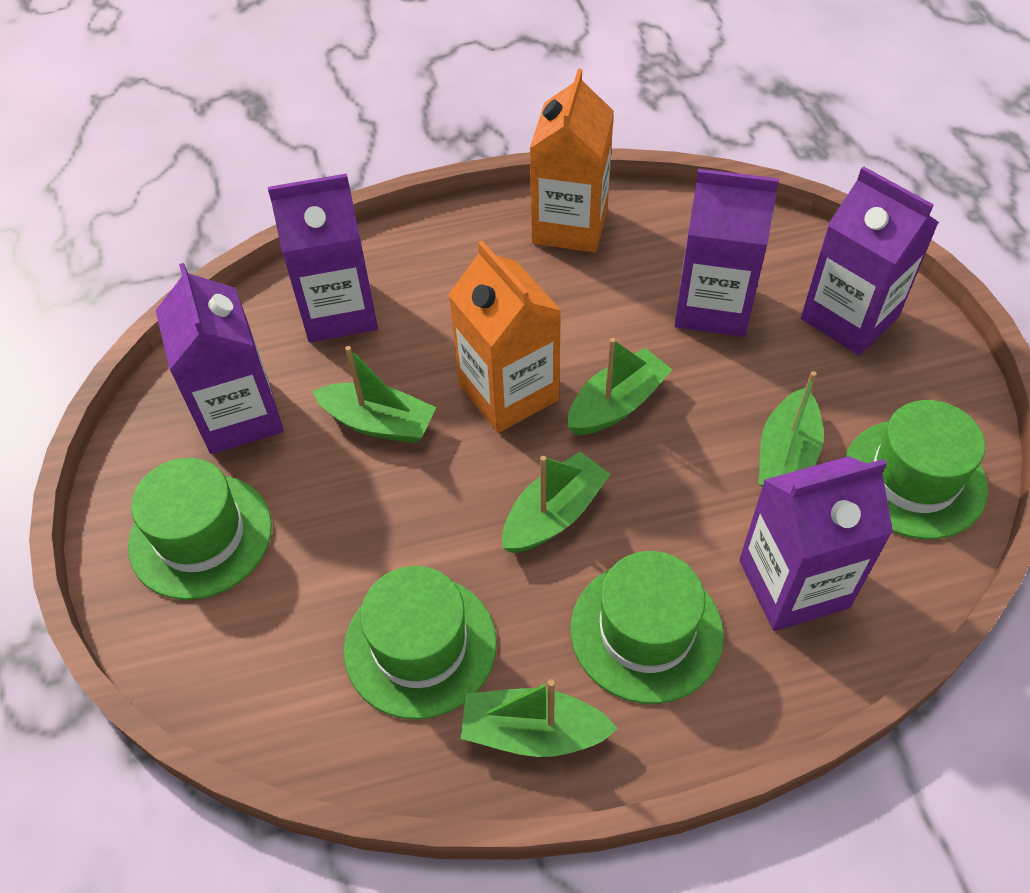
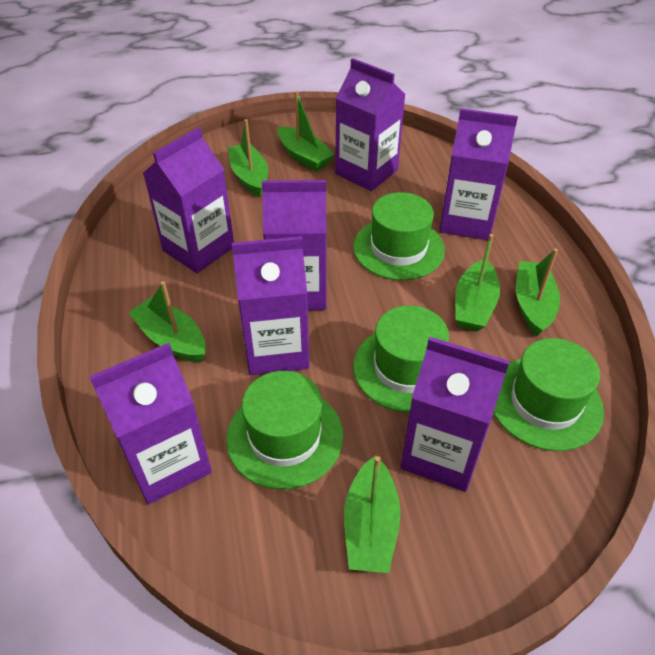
green boat: [312,346,436,443] [460,679,618,757] [502,451,611,553] [568,338,673,435] [758,371,824,487] = 5 -> [128,281,206,362] [228,119,268,197] [277,91,335,171] [344,455,401,573] [455,234,500,331] [516,248,560,336] = 6
orange carton: [448,241,561,433] [530,69,614,253] = 2 -> none = 0
purple carton: [156,263,284,454] [268,174,378,342] [674,169,779,337] [739,456,893,631] [801,166,939,355] = 5 -> [89,343,212,505] [143,127,234,273] [232,236,310,375] [262,180,327,310] [335,58,406,191] [401,337,509,492] [439,109,518,240] = 7

